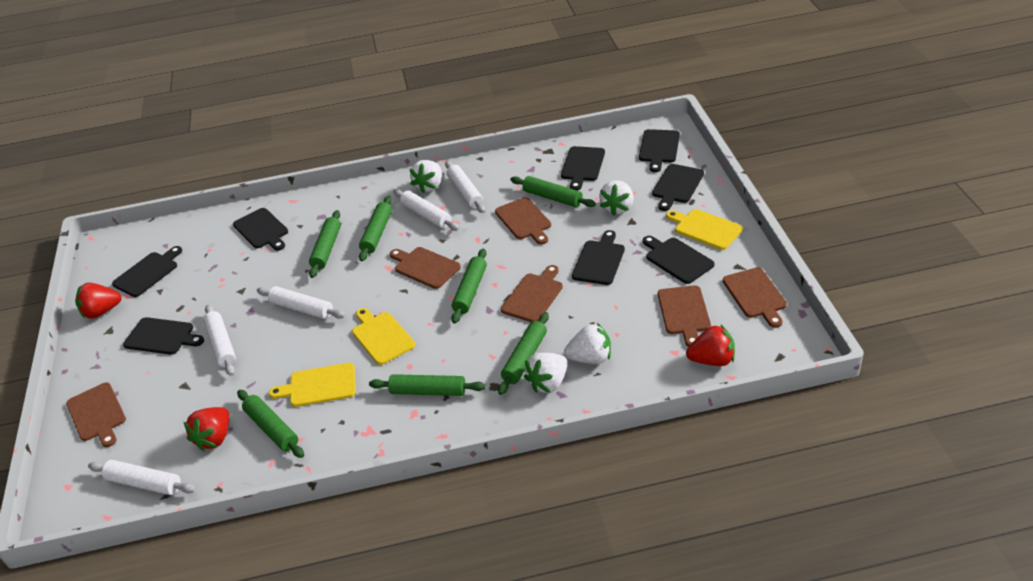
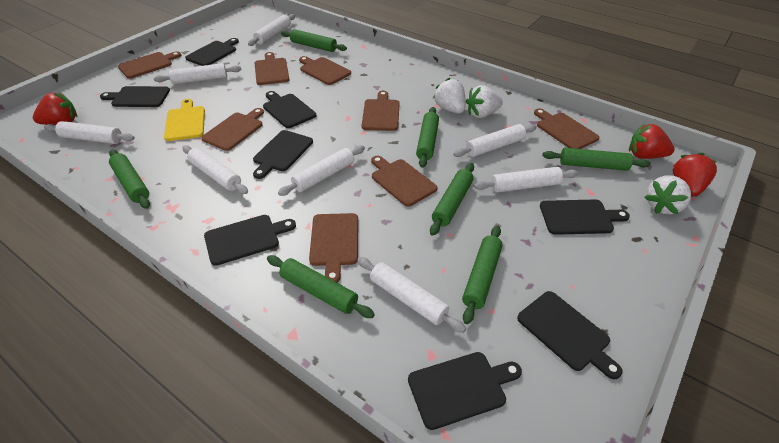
brown cutting board: [66,382,126,447] [390,247,461,289] [495,197,551,244] [501,265,563,322] [658,285,711,347] [723,267,787,328] = 6 -> [118,51,181,79] [201,108,264,151] [255,52,290,85] [299,56,351,85] [309,213,358,283] [362,91,400,131] [371,156,438,207] [534,108,599,149] = 8
white rolling pin: [88,460,196,495] [203,305,236,376] [257,286,346,319] [393,189,459,231] [445,161,485,213] = 5 -> [44,121,135,144] [154,63,241,84] [182,145,248,194] [248,14,295,46] [278,146,365,196] [357,257,466,333] [453,124,537,157] [474,167,578,193] = 8
white strawberry: [410,160,442,194] [524,353,568,393] [564,323,611,364] [599,180,634,216] = 4 -> [433,78,466,114] [466,85,503,118] [644,176,691,214] = 3
yellow cutting board: [269,363,356,407] [352,308,415,365] [666,209,743,250] = 3 -> [164,99,205,141] = 1

